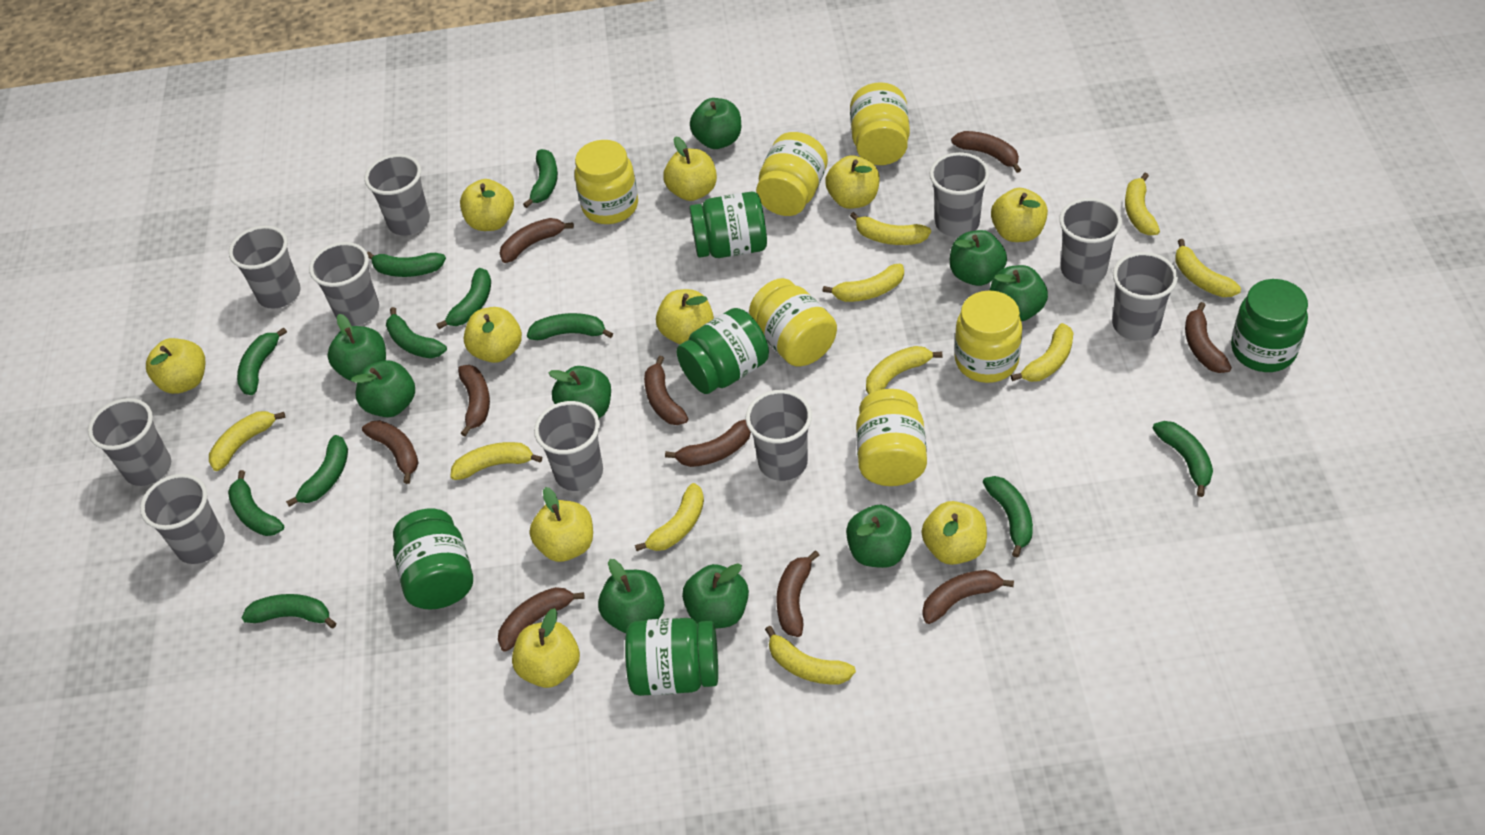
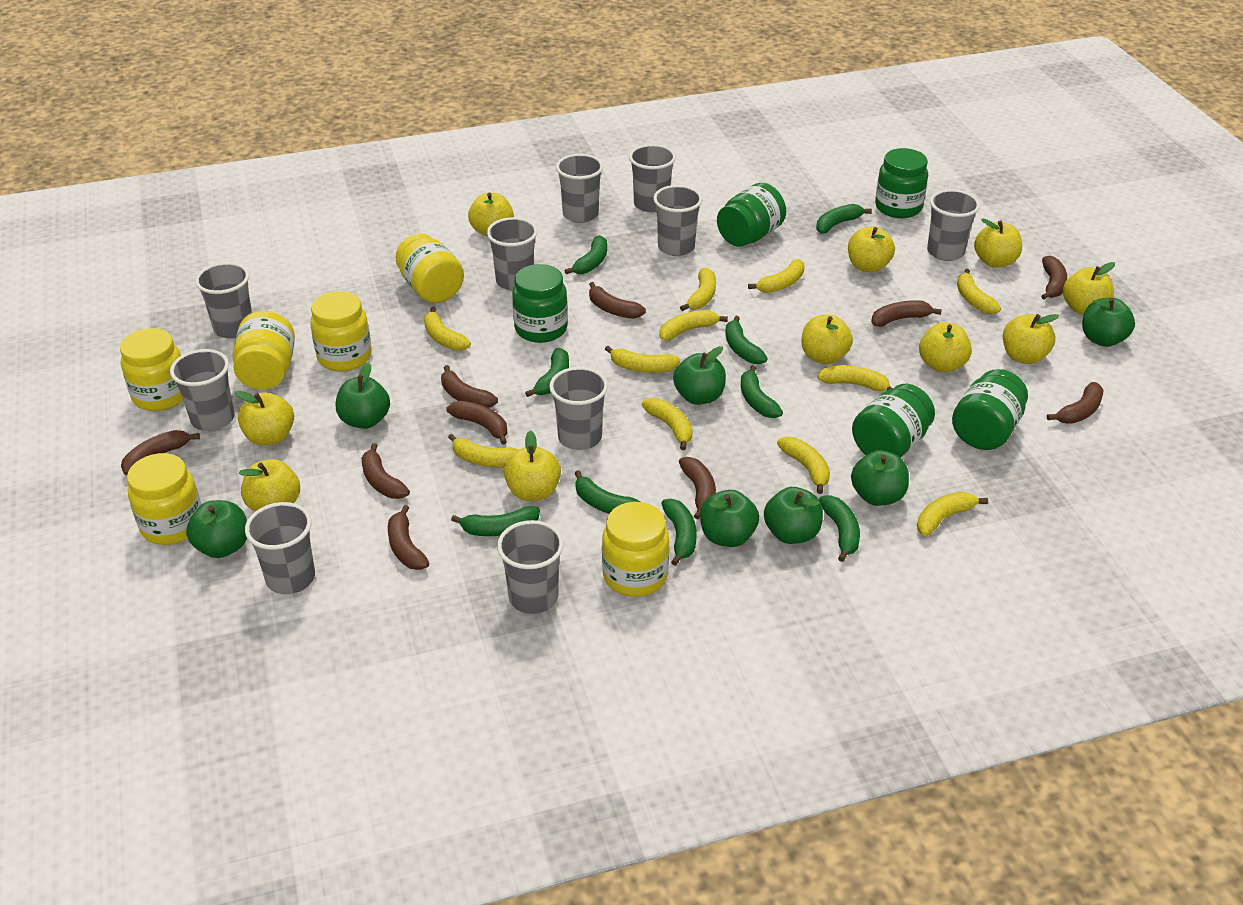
green apple: [327,314,386,381] [351,360,415,417] [549,366,611,418] [598,559,664,633] [682,563,749,629] [690,98,741,149] [846,505,912,568] [950,230,1007,286] [990,265,1048,322] = 9 -> [186,500,247,558] [336,362,390,429] [673,346,726,405] [700,490,759,547] [764,487,823,544] [851,450,909,506] [1082,298,1135,347] = 7
green banana: [228,470,284,536] [237,327,287,395] [241,594,336,628] [286,435,348,507] [367,252,446,277] [386,307,447,358] [436,268,491,329] [523,149,558,208] [527,313,613,340] [983,476,1033,557] [1152,421,1213,497] = 11 -> [451,506,540,536] [525,348,569,397] [564,235,607,275] [574,470,640,514] [662,499,697,566] [725,316,768,364] [741,365,783,418] [816,204,872,234] [819,495,860,562] = 9
yellow banana: [209,411,285,471] [450,442,542,480] [635,483,704,551] [765,626,856,684] [823,264,904,302] [850,212,931,245] [866,346,942,394] [1011,323,1073,382] [1125,173,1160,235] [1175,239,1241,297] = 10 -> [424,307,471,351] [448,434,519,468] [605,346,680,373] [641,398,693,450] [659,310,728,341] [680,268,716,311] [748,259,805,293] [777,437,830,494] [817,365,893,391] [917,492,988,536] [957,269,1001,314] = 11

